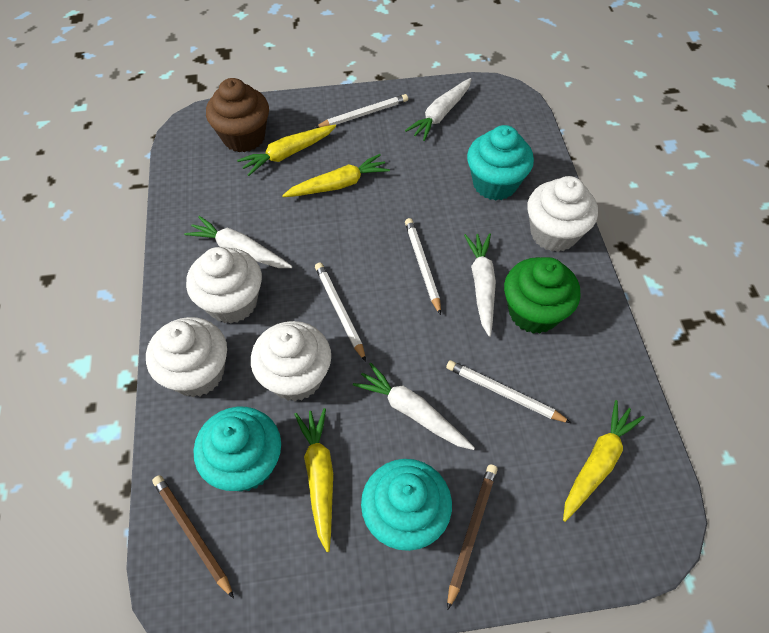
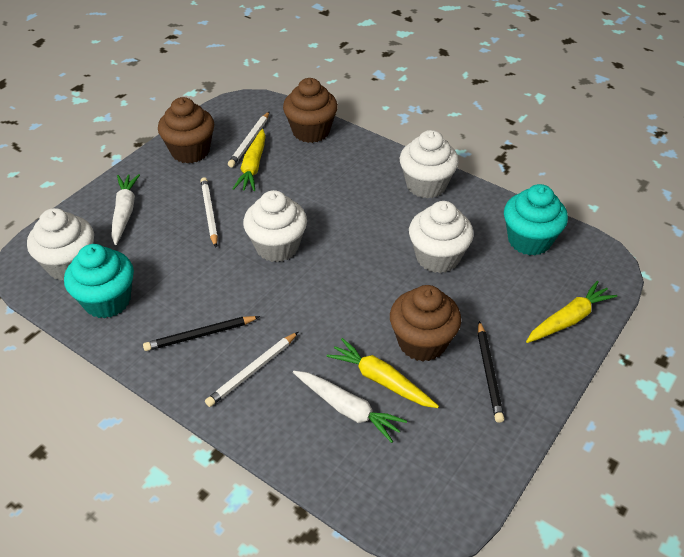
black pencil: none = 0 -> [143,316,260,351] [478,321,504,423] = 2
brown cupcake: [206,78,269,152] = 1 -> [158,97,214,163] [283,78,338,143] [390,285,461,361] = 3
brown pencil: [152,475,234,599] [447,464,498,610] = 2 -> none = 0
green cupcake: [504,257,581,334] = 1 -> none = 0
turquoise cupcake: [194,407,281,492] [361,459,452,551] [467,125,534,200] = 3 -> [64,244,134,318] [504,184,568,256] = 2
white carrot: [184,216,292,268] [353,363,475,450] [405,78,472,141] [464,233,496,337] = 4 -> [111,174,140,245] [293,371,407,443] = 2
white pencil: [314,94,408,128] [315,263,366,362] [405,218,441,315] [446,360,571,423] = 4 -> [201,177,218,247] [205,332,298,407] [228,112,269,167] = 3
yellow carrot: [237,125,336,176] [282,154,390,197] [294,408,333,552] [563,400,644,522] = 4 -> [233,129,266,191] [326,338,439,408] [526,281,617,343] = 3

